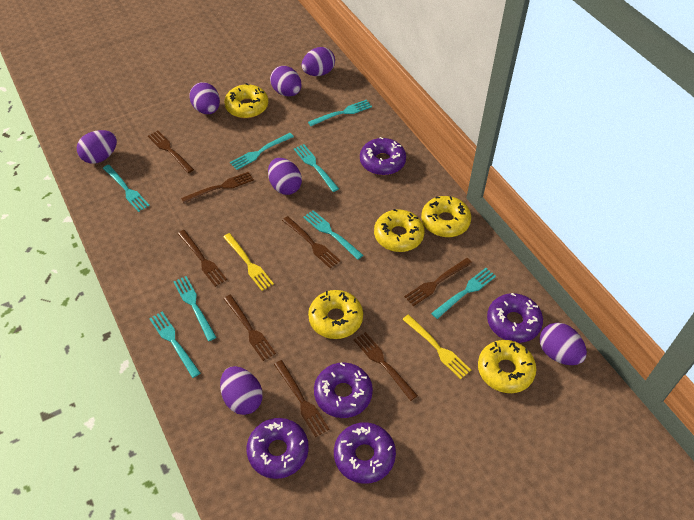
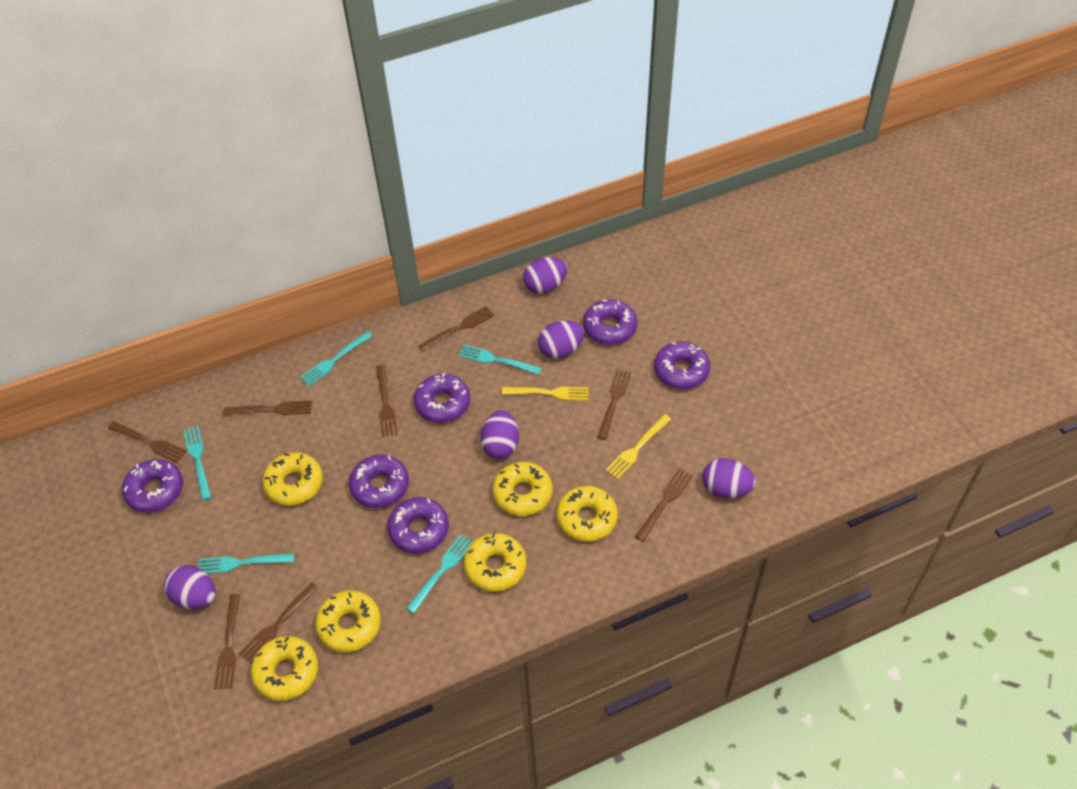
purple donut: [247,418,309,479] [314,362,373,418] [334,422,396,484] [360,137,406,175] [487,293,543,343] = 5 -> [122,459,183,513] [349,455,409,508] [387,497,449,553] [414,373,470,423] [583,299,637,345] [654,342,710,389] = 6
purple egg: [77,130,117,164] [189,82,220,114] [220,366,263,415] [268,158,302,195] [270,66,302,96] [302,47,335,76] [540,323,587,365] = 7 -> [164,565,216,609] [480,410,519,459] [523,257,567,294] [538,320,584,359] [702,458,756,498] = 5
turquoise fork: [103,165,150,212] [149,312,200,378] [173,276,216,341] [230,133,294,170] [294,144,339,192] [303,210,363,260] [308,100,372,126] [431,268,496,319] = 8 -> [183,426,211,500] [198,553,294,574] [300,331,373,386] [406,534,473,614] [459,345,542,375] = 5
yellow donut: [224,83,268,118] [308,290,363,339] [374,209,425,252] [421,196,471,237] [478,340,536,393] = 5 -> [251,636,318,701] [262,452,323,506] [315,590,381,652] [464,533,526,592] [492,462,553,516] [557,486,618,542] = 6

